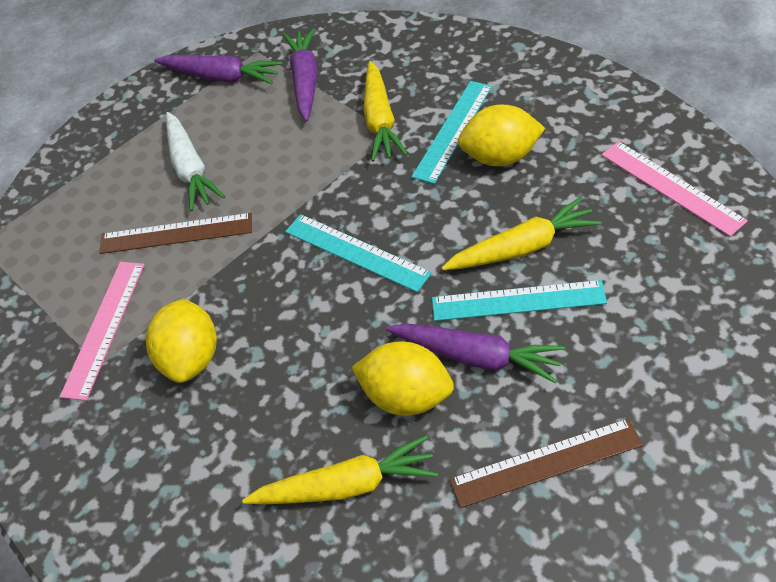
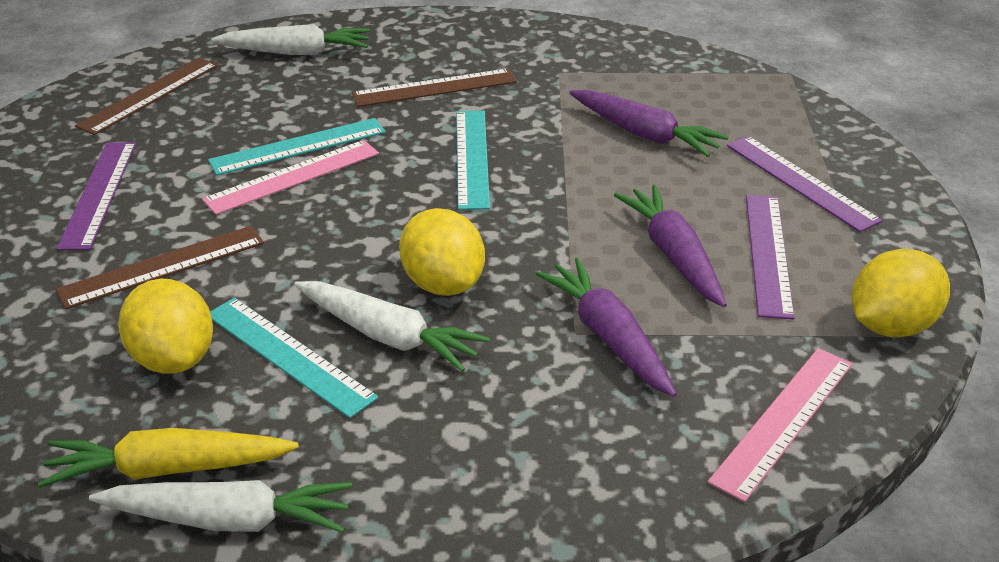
brown ruler: [99,213,252,254] [450,418,643,508] = 2 -> [56,226,264,309] [75,58,218,135] [352,69,517,107] = 3
purple ruler: none = 0 -> [57,142,136,250] [727,136,882,232] [746,195,795,320] = 3
white carrot: [166,112,225,211] = 1 -> [89,480,352,533] [211,24,370,55] [294,281,490,372] = 3
yellow carrot: [242,435,438,504] [363,61,408,161] [441,197,601,270] = 3 -> [38,428,299,488] = 1

